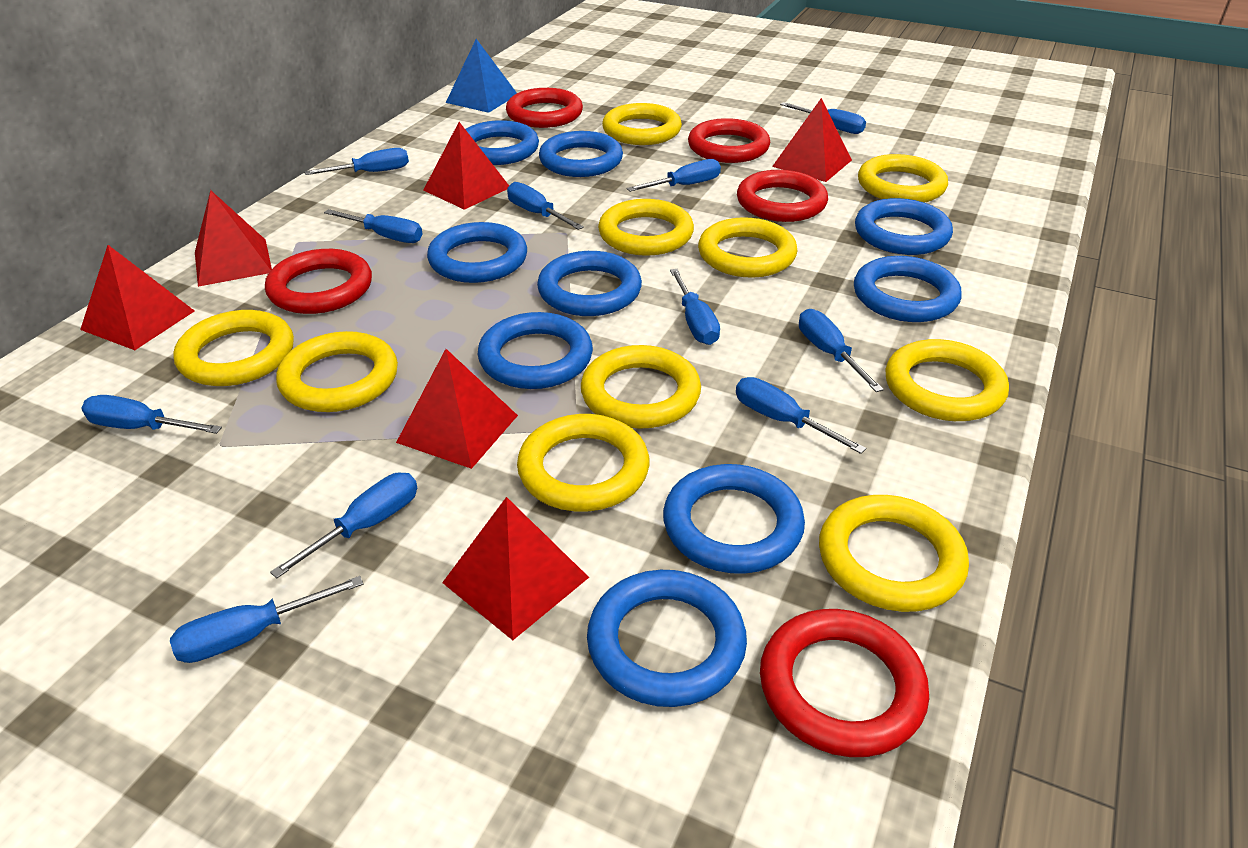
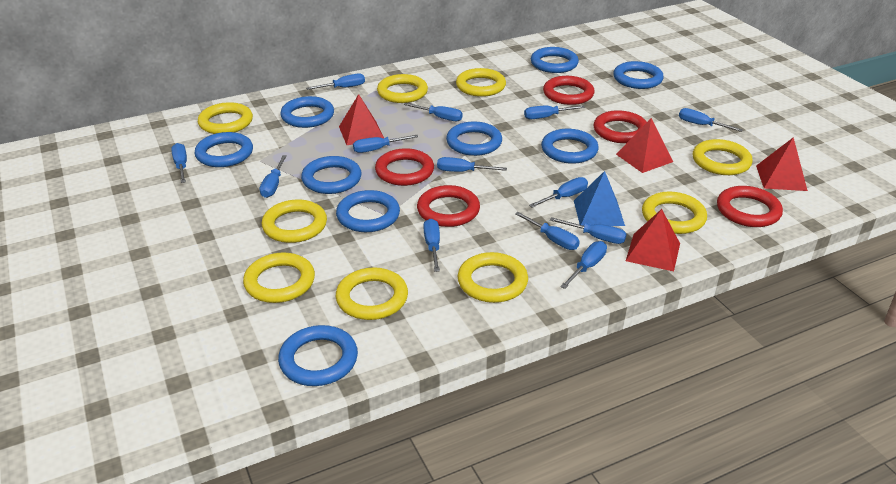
blue screwdriver: [81,395,222,434] [170,576,363,663] [270,473,417,578] [304,148,409,175] [324,209,423,243] [507,182,584,230] [627,159,721,192] [670,269,720,345] [736,377,866,454] [780,102,866,134] [799,309,884,392] = 11 -> [171,143,187,183] [260,155,287,198] [306,73,365,90] [353,135,418,153] [404,103,463,121] [423,219,440,272] [437,157,507,172] [515,212,580,250] [524,105,585,119] [529,177,588,208] [550,217,627,244] [560,241,607,289] [679,108,743,132] = 13
red pyramid: [80,245,194,350] [195,190,272,287] [396,349,518,469] [423,122,509,210] [442,497,589,640] [772,98,852,182] = 6 -> [339,94,384,145] [616,118,673,173] [626,209,680,272] [756,137,808,191] = 4
yellow ring: [173,310,294,386] [276,331,398,412] [517,414,650,511] [581,345,701,429] [598,199,694,256] [602,103,682,145] [698,217,798,278] [819,495,969,612] [858,154,948,203] [885,339,1009,421] = 10 -> [198,102,253,134] [243,253,315,303] [262,199,327,243] [336,268,408,320] [377,74,428,103] [456,68,506,97] [458,252,528,303] [642,192,707,234] [693,139,753,175] = 9

